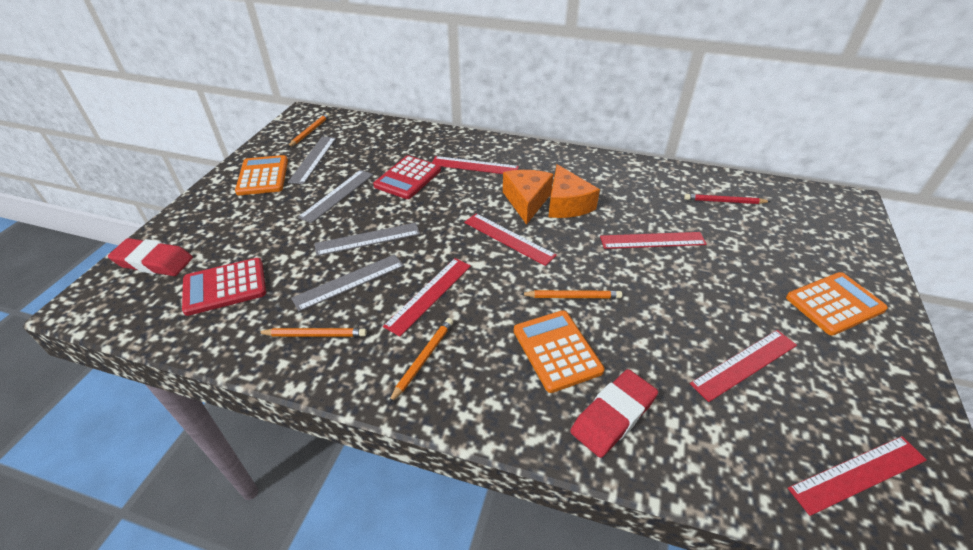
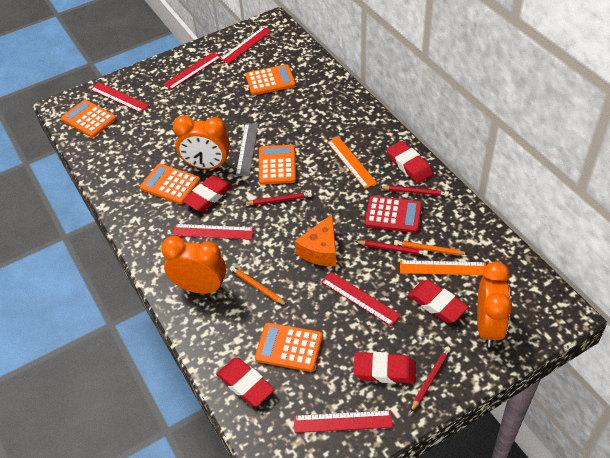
grey ruler: [288,137,336,184] [291,254,404,312] [298,170,373,223] [315,223,420,256] = 4 -> [236,123,258,176] = 1
orange calculator: [235,155,288,195] [514,310,604,393] [786,272,888,336] = 3 -> [61,100,116,138] [140,164,201,204] [245,64,296,95] [255,323,323,372] [259,145,296,185] = 5
orange cheese: [503,170,553,225] [548,164,600,218] = 2 -> [295,214,336,266] = 1
orange clock: none = 0 -> [161,236,226,294] [173,115,230,169] [477,262,512,347] = 3
orange pencil: [257,328,367,337] [287,113,330,148] [389,318,453,403] [521,290,622,298] = 4 -> [230,266,288,306] [394,240,467,255] = 2
orange ruler: none = 0 -> [327,137,377,189] [400,260,486,276] = 2
red calculator: [182,258,266,316] [373,155,441,199] = 2 -> [364,196,422,233] = 1
red eraser: [108,238,193,276] [570,369,658,458] = 2 -> [182,175,233,212] [216,358,275,407] [353,352,416,384] [387,141,433,183] [408,280,468,323] = 5
red pencil: [684,194,771,204] = 1 -> [244,192,312,205] [355,240,428,256] [380,185,449,196] [411,346,451,412] = 4

